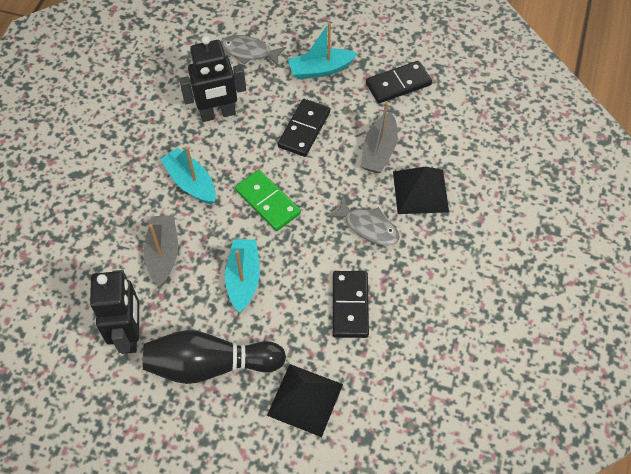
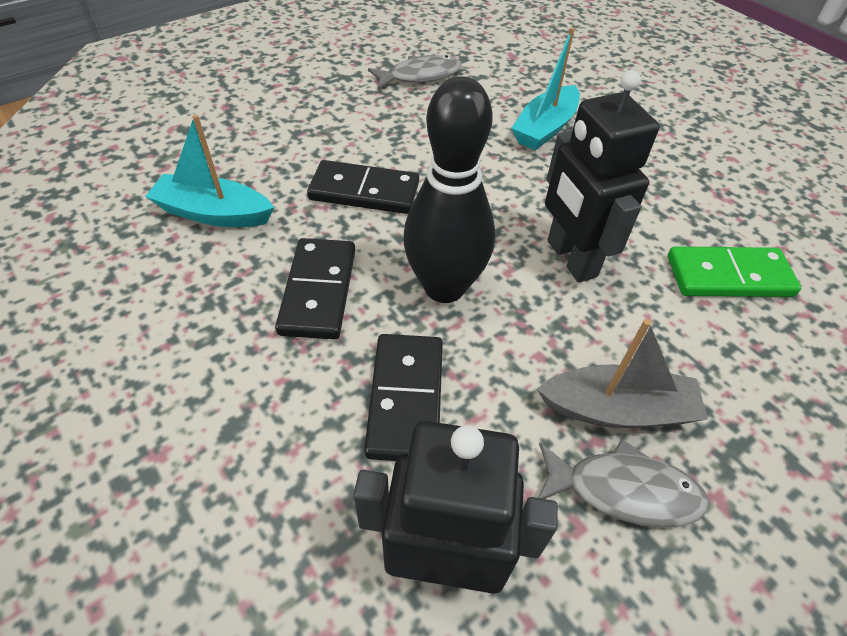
black pyramid: [267,364,343,437] [393,167,449,214] = 2 -> none = 0
grey boat: [144,215,178,287] [361,102,398,173] = 2 -> [537,319,708,428] = 1
turquoise boat: [160,147,216,204] [225,239,260,313] [288,22,358,79] = 3 -> [145,115,274,227] [511,27,580,150] = 2

